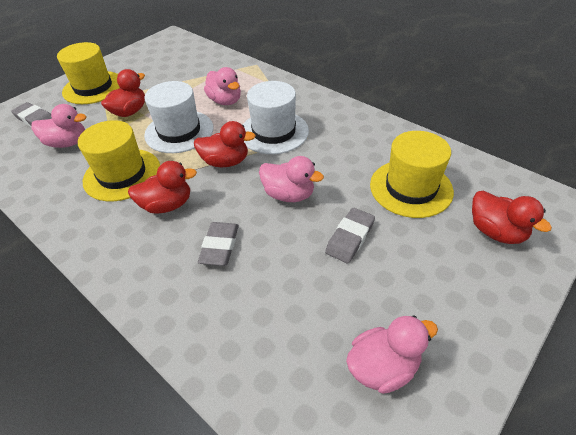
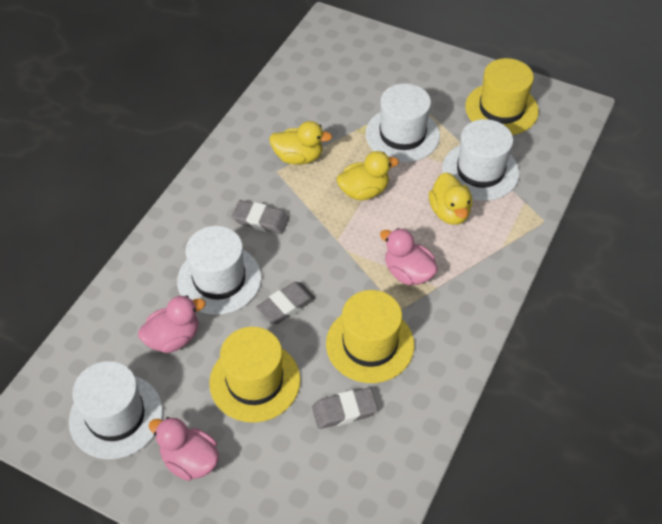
pink duck: [31,104,86,148] [204,67,241,105] [259,156,324,202] [346,316,438,394] = 4 -> [138,295,205,353] [149,417,219,481] [380,228,438,285] = 3
red duck: [101,69,145,117] [128,161,197,214] [194,121,256,167] [472,190,552,244] = 4 -> none = 0
white hat: [144,81,214,153] [243,81,309,154] = 2 -> [69,361,163,459] [177,226,262,315] [365,83,440,162] [442,119,520,201] = 4
yellow duck: none = 0 -> [269,121,332,165] [337,151,399,200] [429,172,472,225] = 3

